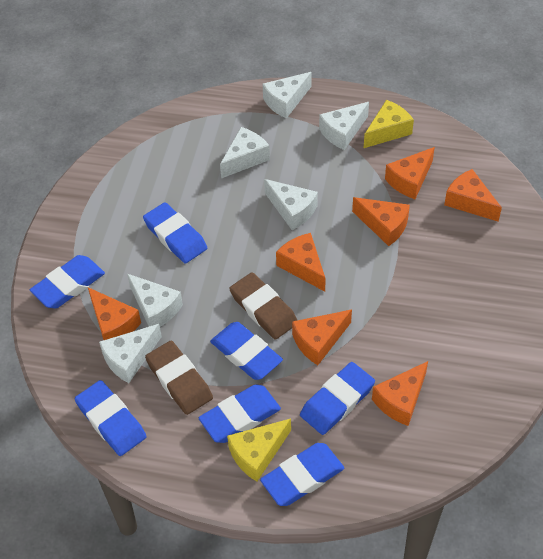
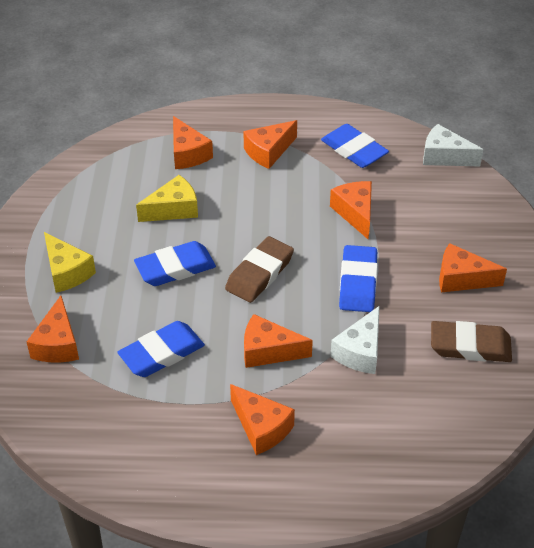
blue eraser: [30,255,105,308] [75,380,146,456] [143,202,207,263] [199,384,281,443] [210,322,283,380] [260,443,344,506] [300,362,375,435] = 7 -> [117,321,205,377] [134,241,216,286] [321,124,389,168] [339,245,378,312] = 4
white cheese: [99,324,162,383] [127,274,183,327] [220,127,270,179] [263,72,312,119] [264,179,318,230] [319,102,369,150] = 6 -> [330,306,379,374] [423,124,483,167] = 2

